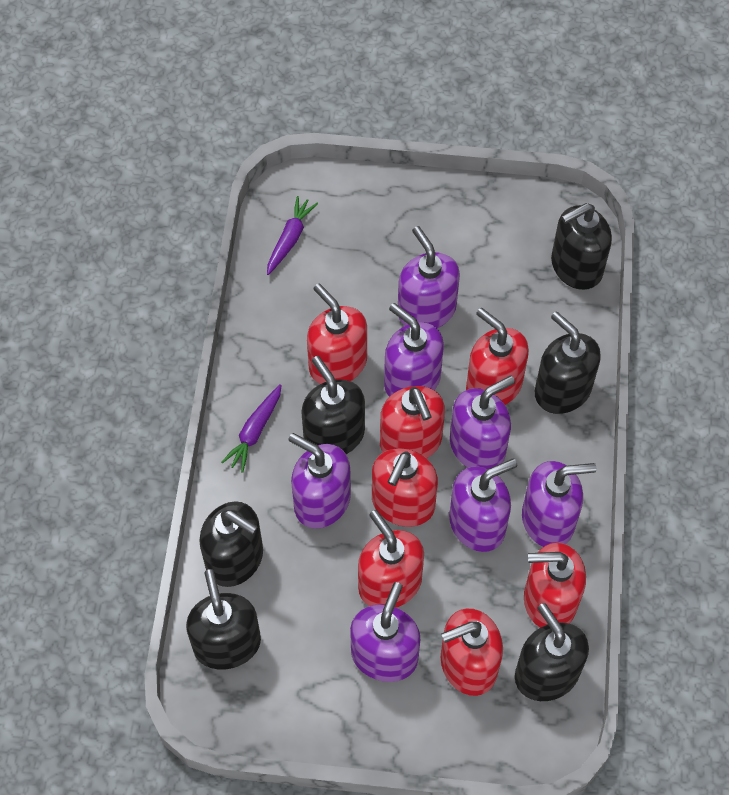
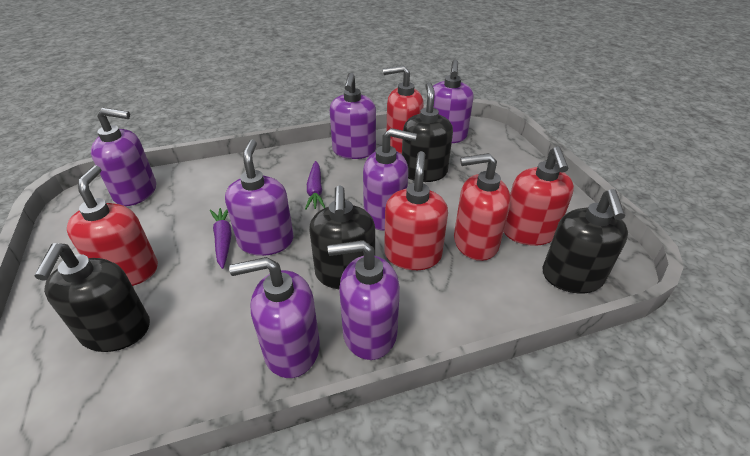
black soap dispenser: [186,569,261,669] [199,501,263,587] [301,356,365,454] [515,603,589,701] [535,311,601,414] [551,203,612,290] = 6 -> [34,243,150,352] [309,185,375,289] [402,82,453,182] [542,189,628,293] = 4
red soap dispenser: [307,283,367,384] [358,510,424,608] [372,448,438,527] [380,386,445,458] [440,608,503,696] [466,308,529,405] [524,543,586,627] = 7 -> [67,165,158,286] [383,65,424,154] [384,151,448,270] [454,153,511,261] [504,146,574,246] = 5

